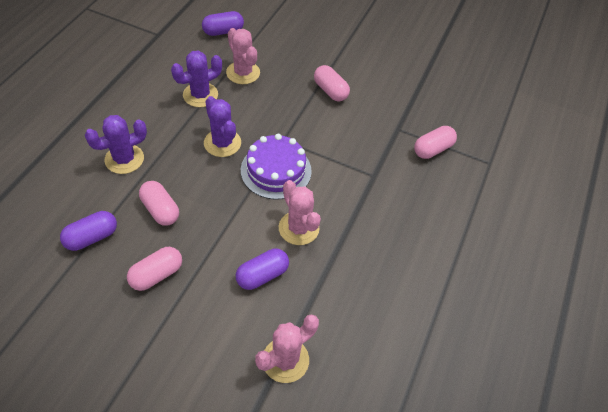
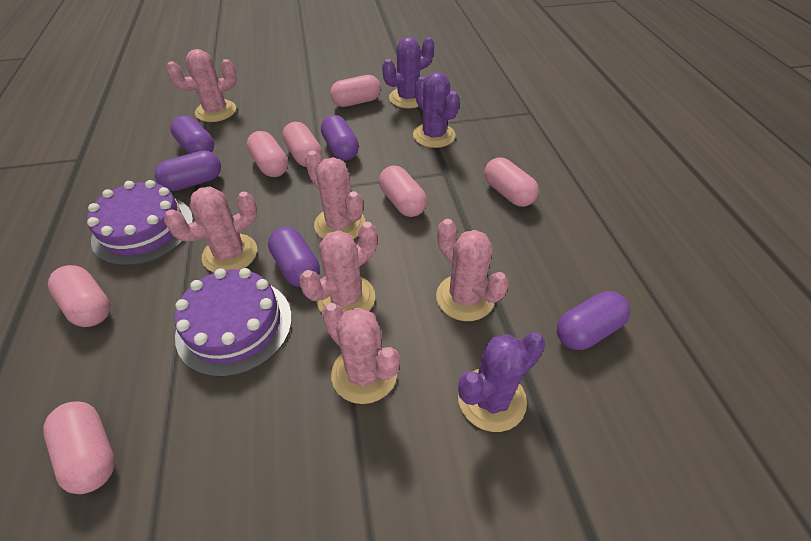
pink cactus: [226,28,260,84] [255,314,319,383] [279,180,321,245] = 3 -> [164,186,257,273] [166,49,237,122] [299,222,377,313] [305,151,365,239] [322,303,400,404] [436,219,509,321] = 6
pink capsule: [127,247,182,291] [139,181,179,226] [314,65,350,101] [414,126,457,159] = 4 -> [43,401,115,494] [48,265,110,327] [247,131,288,177] [282,122,322,167] [330,75,381,107] [379,165,427,217] [484,157,539,207] = 7
purple cake: [241,134,312,200] = 1 -> [87,180,193,266] [175,268,292,377] = 2
purple capsule: [60,211,117,251] [202,11,244,36] [236,248,289,290] = 3 -> [155,150,221,191] [170,116,214,154] [268,227,320,287] [321,115,359,160] [557,291,630,350] = 5

